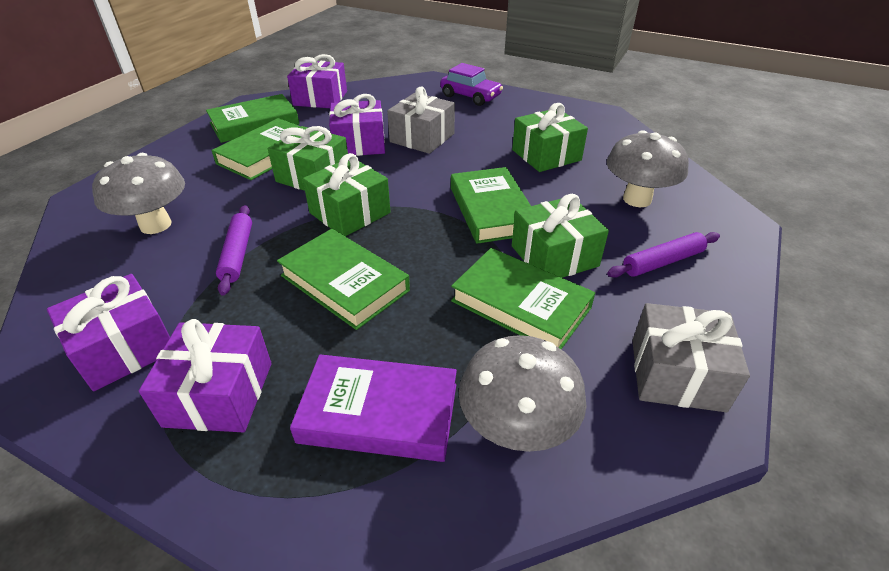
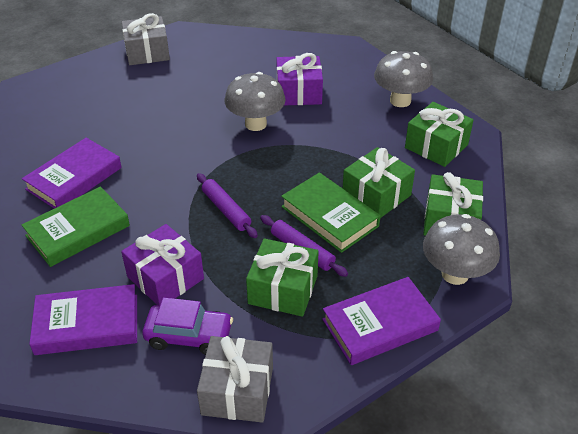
green book: [206,94,299,143] [212,118,301,180] [277,229,410,330] [451,167,531,244] [451,248,595,349] = 5 -> [22,187,130,267] [281,173,381,253] = 2
purple book: [290,354,457,462] = 1 -> [22,138,122,209] [29,284,137,355] [322,277,441,365] = 3
purple gift: [47,274,170,391] [139,319,272,432] [287,54,347,108] [329,94,385,156] = 4 -> [121,224,204,305] [276,53,323,105] = 2

